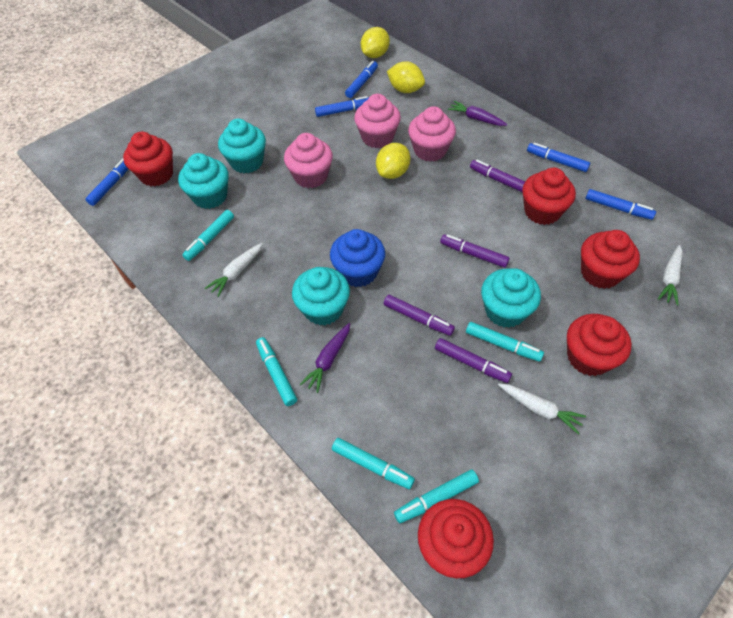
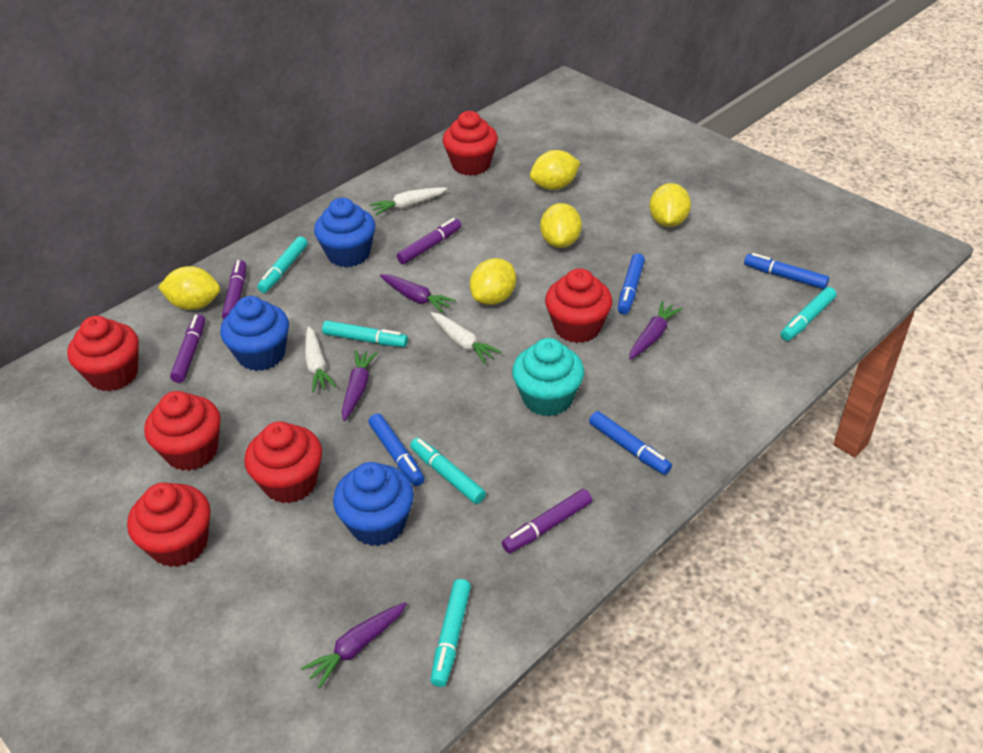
blue cupcake: [330,229,385,287] = 1 -> [220,296,289,371] [314,198,375,268] [333,462,414,546] = 3
blue marker: [85,159,128,206] [315,96,369,117] [345,61,378,98] [527,143,590,172] [586,189,656,220] = 5 -> [368,413,425,486] [589,411,672,475] [618,253,645,314] [744,253,829,289] = 4
pink cupcake: [284,133,333,188] [354,94,401,148] [408,106,456,162] = 3 -> none = 0
purple carrot: [300,323,350,393] [448,101,508,126] = 2 -> [301,602,407,689] [342,350,378,421] [380,274,456,313] [629,301,682,360] = 4
red cupcake: [123,132,173,186] [418,499,494,578] [522,168,576,225] [567,314,632,376] [581,230,640,289] = 5 -> [67,316,139,391] [127,482,210,567] [144,391,221,471] [244,421,322,503] [443,111,498,176] [545,268,613,343] = 6
turquoise cupcake: [178,153,229,209] [218,119,266,173] [292,267,350,325] [481,268,541,328] = 4 -> [512,338,584,417] = 1
yellow lemon: [361,27,390,58] [376,143,411,179] [387,61,425,93] = 3 -> [158,266,220,310] [470,258,516,305] [530,150,581,190] [540,203,582,248] [650,183,691,227] = 5

